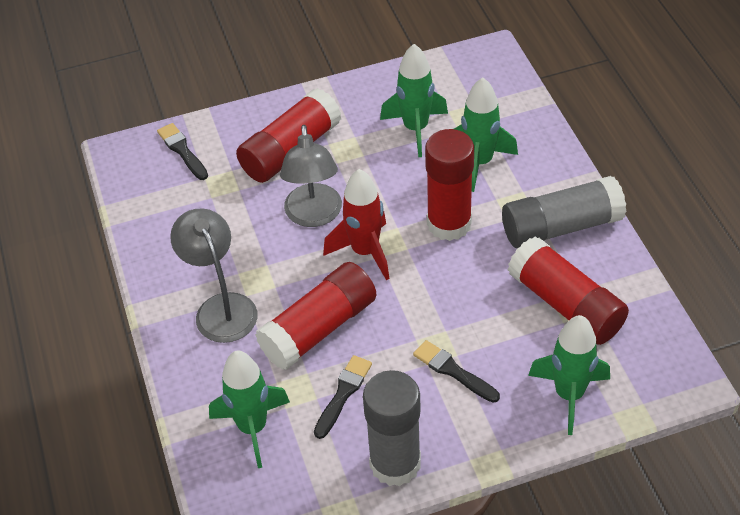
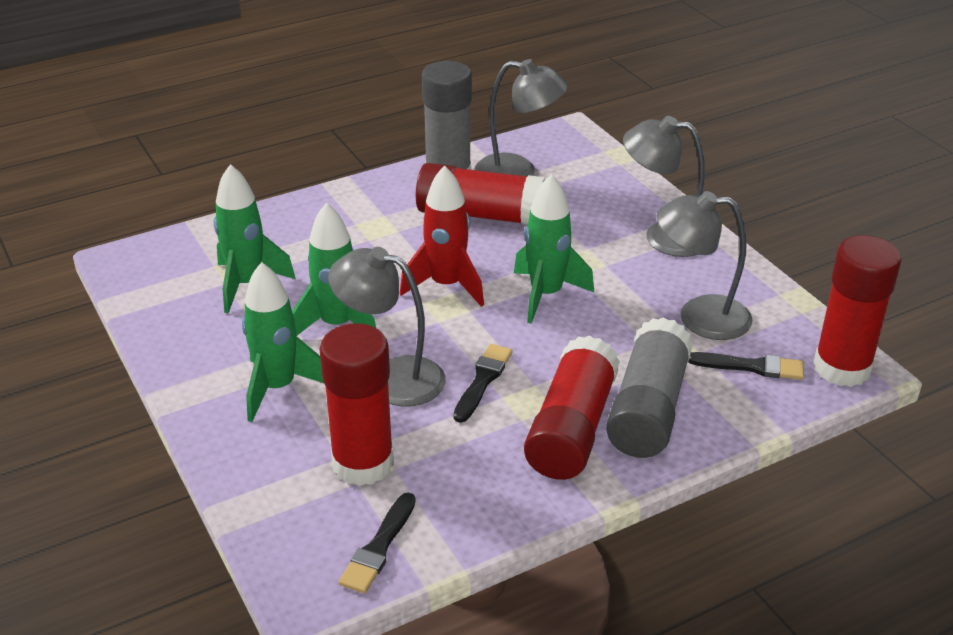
grey lamp: [170,208,258,343] [280,125,342,227] = 2 -> [328,247,446,407] [474,59,568,176] [623,116,705,257] [656,191,753,340] = 4

